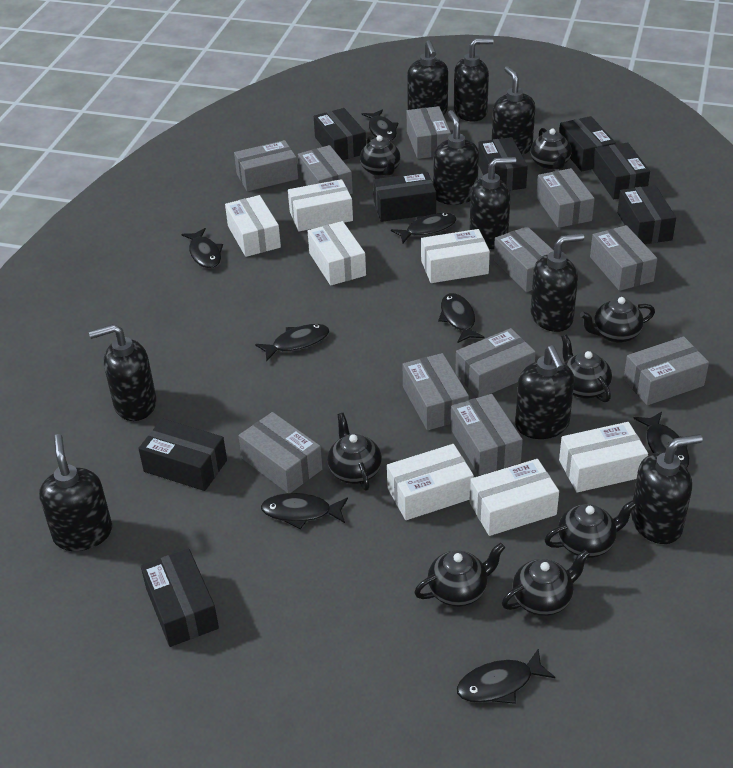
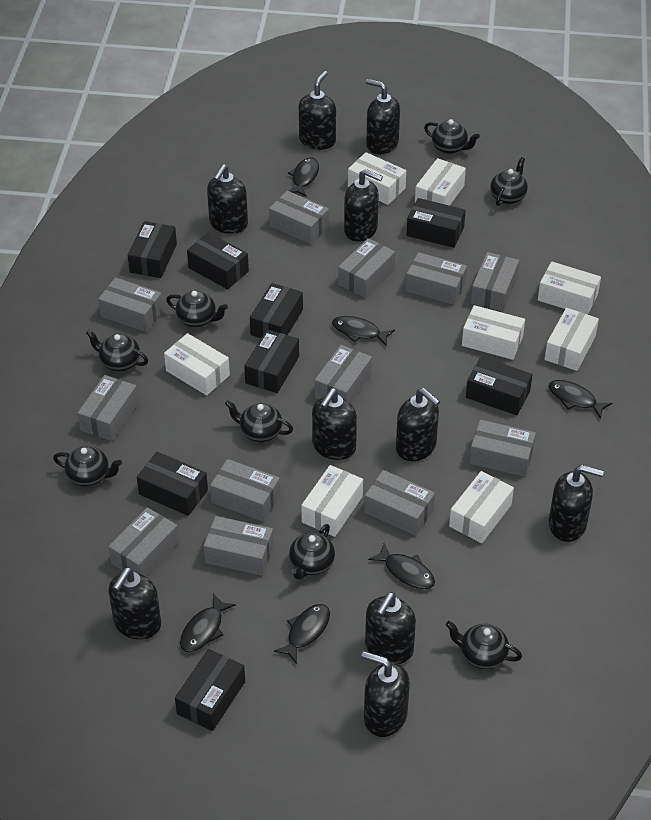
black fish: [182,228,223,269] [255,324,329,362] [261,493,348,529] [362,110,398,141] [391,213,456,244] [438,293,484,343] [456,648,555,704] [633,412,690,468] = 8 -> [180,594,236,652] [274,604,330,664] [288,158,319,197] [332,316,395,346] [368,543,435,589] [548,380,612,419] = 6
grey box: [234,140,298,192] [239,412,322,493] [298,145,353,194] [403,353,469,430] [407,106,451,159] [451,394,523,476] [455,328,536,398] [494,226,554,292] [536,168,595,228] [590,225,657,291] [623,336,709,405] = 11 -> [77,375,139,441] [98,277,163,332] [108,507,179,576] [203,516,274,576] [210,459,280,522] [269,191,329,244] [315,345,372,404] [338,238,395,298] [364,470,435,536] [406,252,467,305] [469,420,536,477] [471,252,519,312] = 12
white box: [225,195,281,257] [288,179,353,231] [308,221,366,286] [387,444,474,520] [421,229,490,283] [469,459,559,536] [559,422,648,493] = 7 -> [164,333,230,395] [301,465,363,537] [348,152,406,205] [415,158,466,206] [449,471,514,543] [462,305,525,360] [538,262,601,315] [544,308,599,371] = 8

